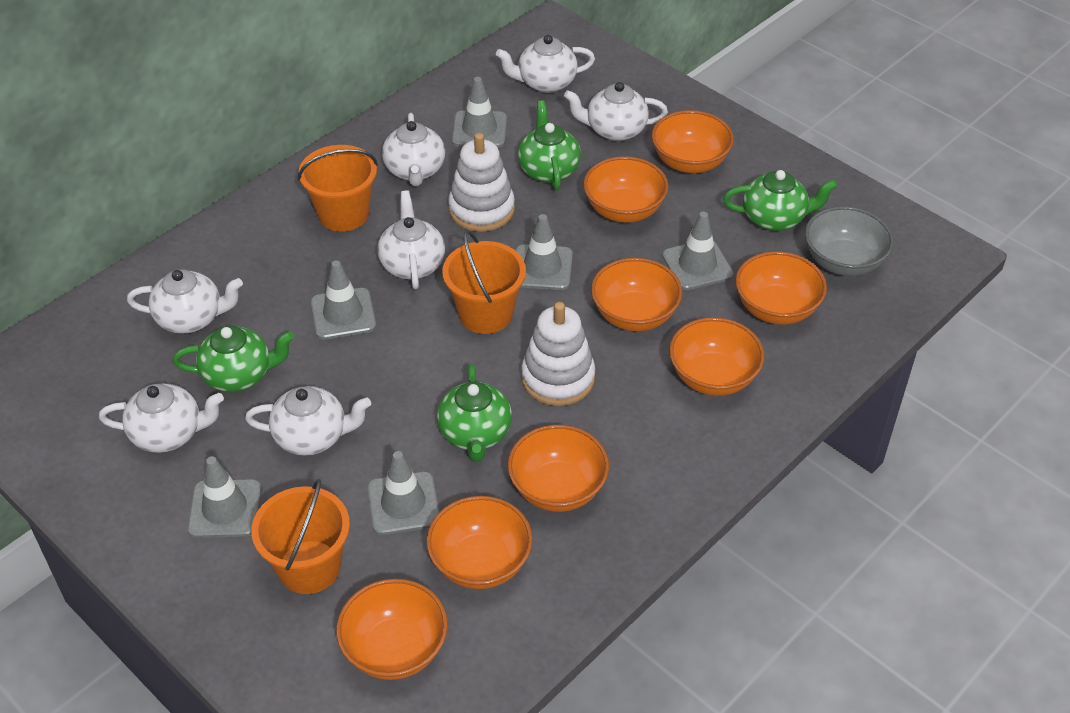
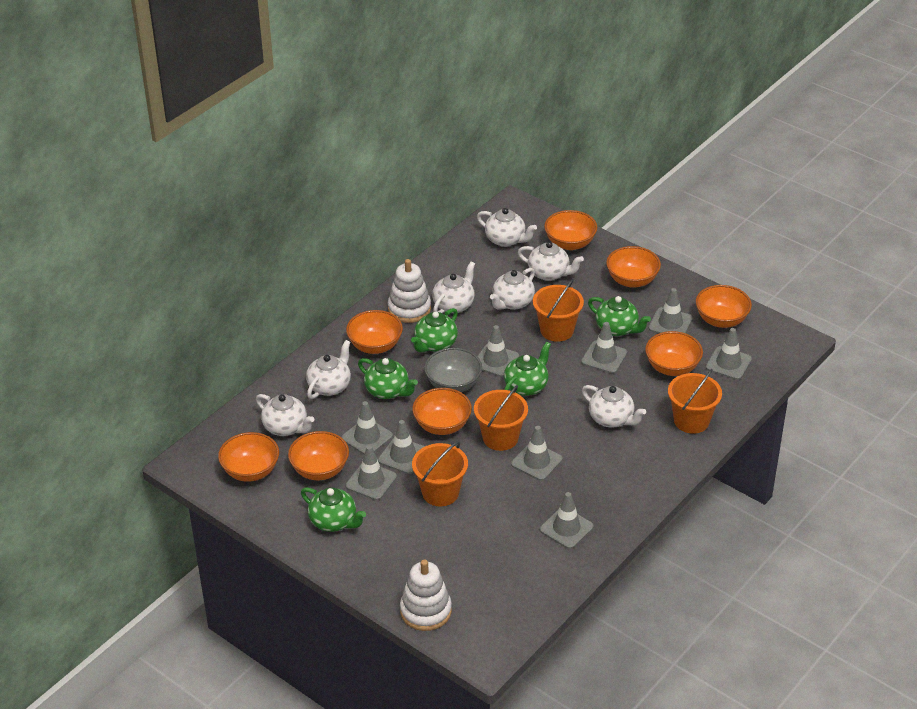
green teapot: [173,326,294,392] [437,364,512,462] [518,100,581,190] [723,170,837,231] = 4 -> [301,487,366,532] [358,358,418,399] [411,308,458,352] [504,342,551,396] [588,296,651,336] = 5
grey traffic cone: [188,456,261,538] [311,260,376,340] [367,451,439,535] [452,77,507,148] [515,214,573,290] [662,212,733,290] = 6 -> [342,401,393,454] [346,445,397,500] [378,420,425,474] [478,325,519,377] [511,426,562,481] [540,492,593,549] [581,322,627,373] [649,288,693,333] [706,328,752,380] = 9
orange bucket: [251,479,350,594] [298,145,378,232] [442,230,526,334] = 3 -> [412,441,468,506] [474,385,528,451] [533,279,584,342] [668,369,722,434] = 4

